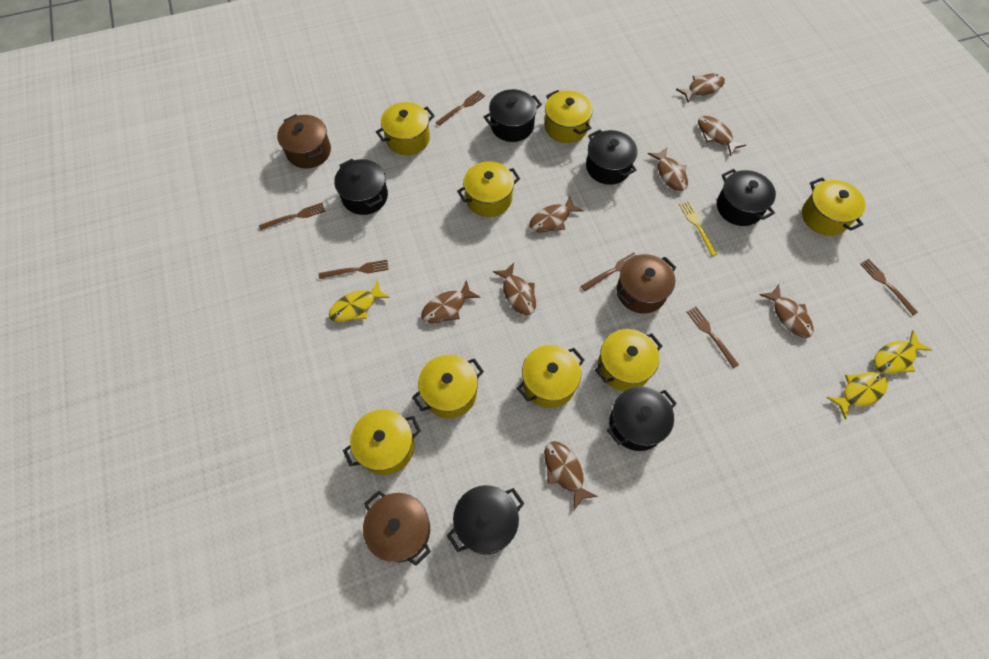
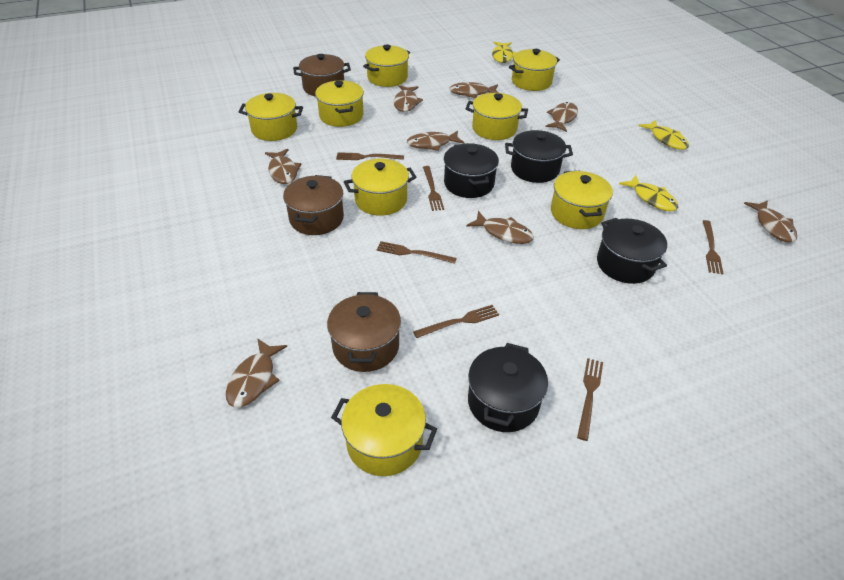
black pot: [334,159,388,215] [447,485,525,554] [484,89,542,142] [586,129,638,185] [607,386,677,451] [717,169,776,226] = 6 -> [444,143,499,198] [468,343,548,432] [505,130,573,183] [597,218,667,284] = 4
yellow fork: [679,201,717,256] = 1 -> none = 0

